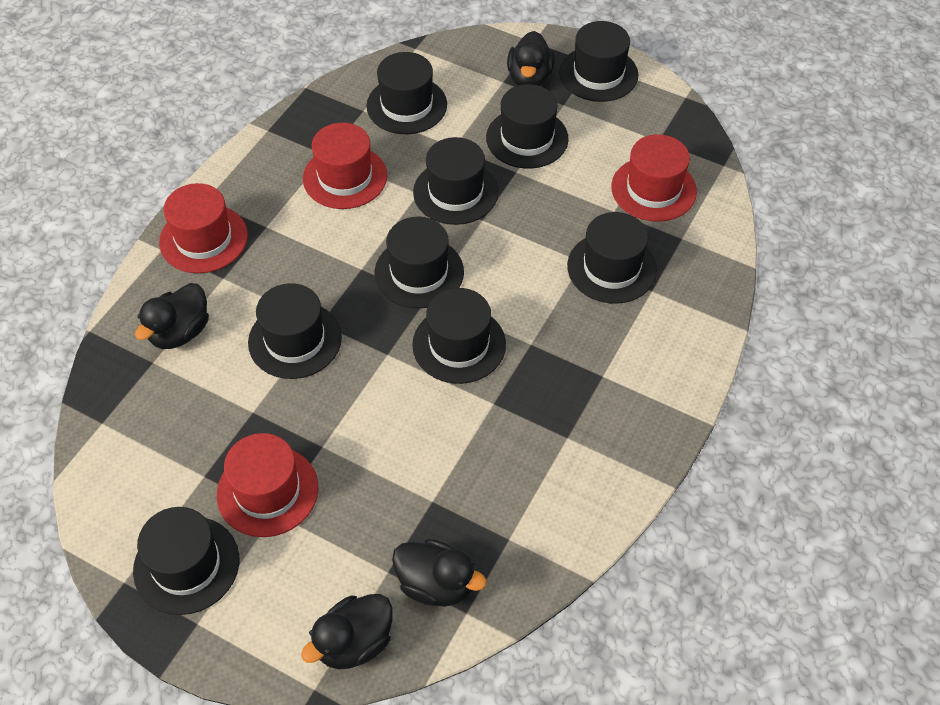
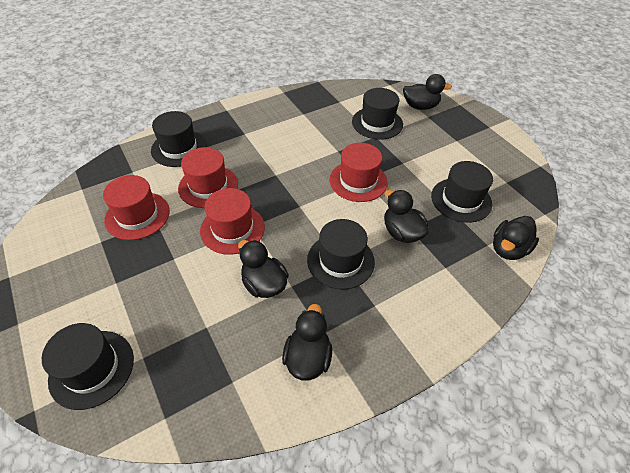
black duck: [135,283,209,349] [301,594,393,669] [392,539,487,607] [507,31,555,86] = 4 -> [238,240,289,298] [282,304,332,381] [384,190,428,243] [403,74,452,110] [493,216,539,260] = 5
black hat: [133,507,239,615] [248,283,342,379] [367,52,447,134] [374,217,464,308] [412,288,506,384] [413,137,499,225] [486,84,569,169] [559,21,638,102] [567,212,657,304] = 9 -> [42,323,134,410] [151,111,207,167] [307,219,375,290] [352,88,403,140] [431,161,493,223] = 5

